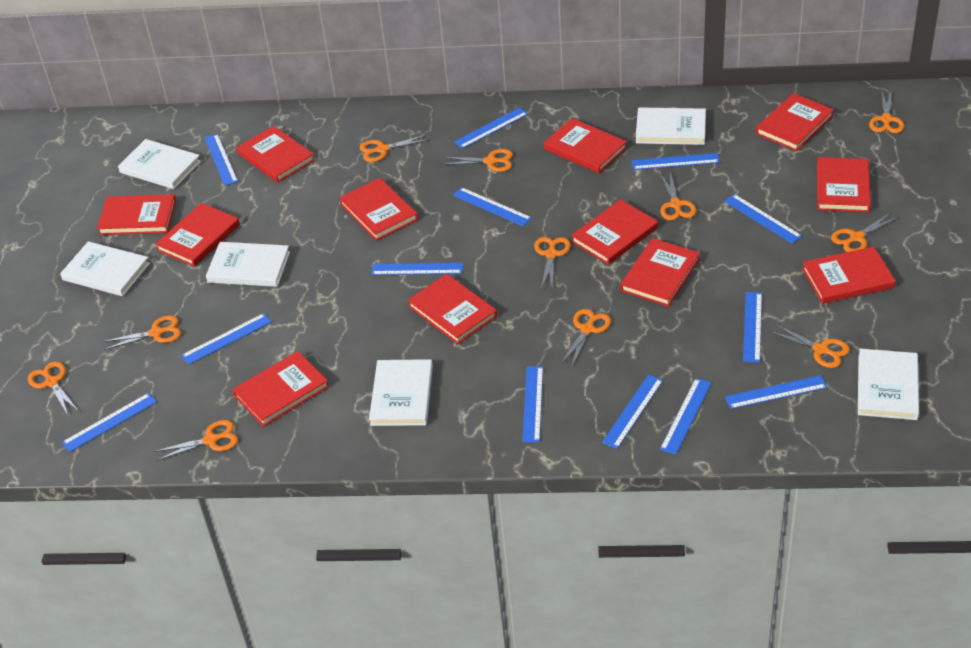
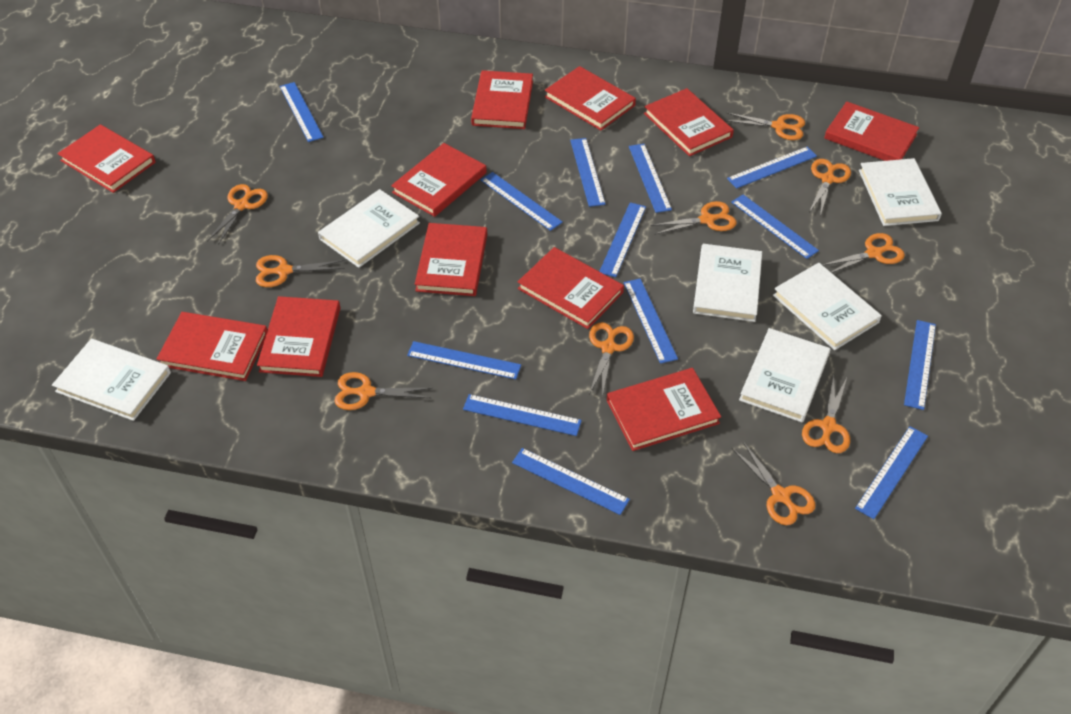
orange scissors: [28,361,78,415] [102,315,181,350] [153,420,238,461] [359,134,429,162] [442,149,513,172] [534,237,571,289] [561,309,611,368] [660,172,696,220] [768,324,850,368] [831,212,899,252] [869,90,904,133] = 11 -> [207,184,268,245] [256,255,345,287] [335,372,433,410] [589,322,634,397] [650,201,736,235] [725,113,805,140] [732,442,815,525] [802,375,850,453] [809,159,851,216] [823,233,905,273] = 10
red book: [97,194,176,235] [155,203,240,267] [232,351,329,427] [236,126,315,183] [339,178,418,241] [407,274,497,344] [544,118,627,173] [571,199,658,265] [620,238,700,307] [755,93,834,151] [802,246,896,304] [817,157,871,212] = 12 -> [58,124,156,193] [157,312,268,381] [257,296,340,377] [391,143,487,217] [415,223,487,296] [471,70,533,129] [518,247,624,329] [545,66,636,131] [607,368,721,451] [644,88,734,156] [824,101,919,161] = 11

